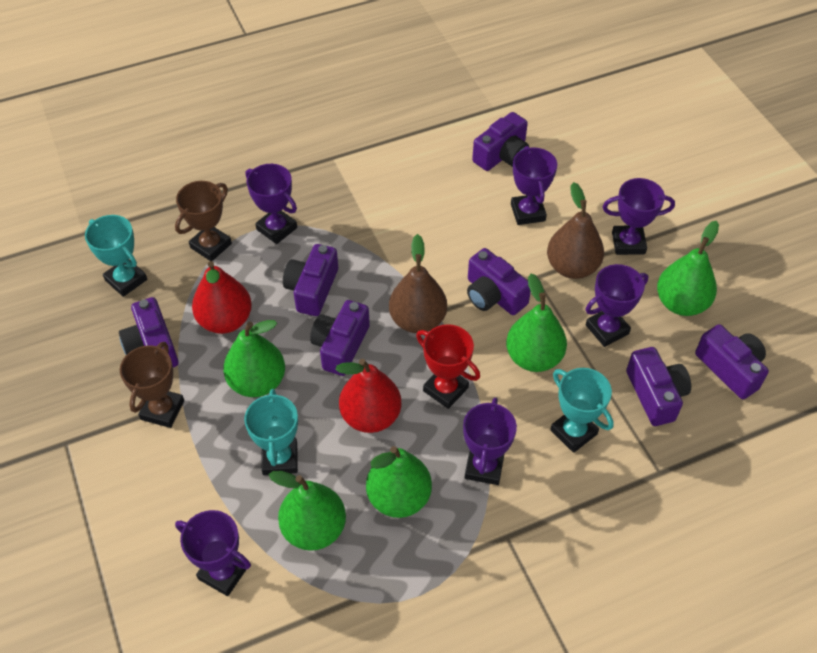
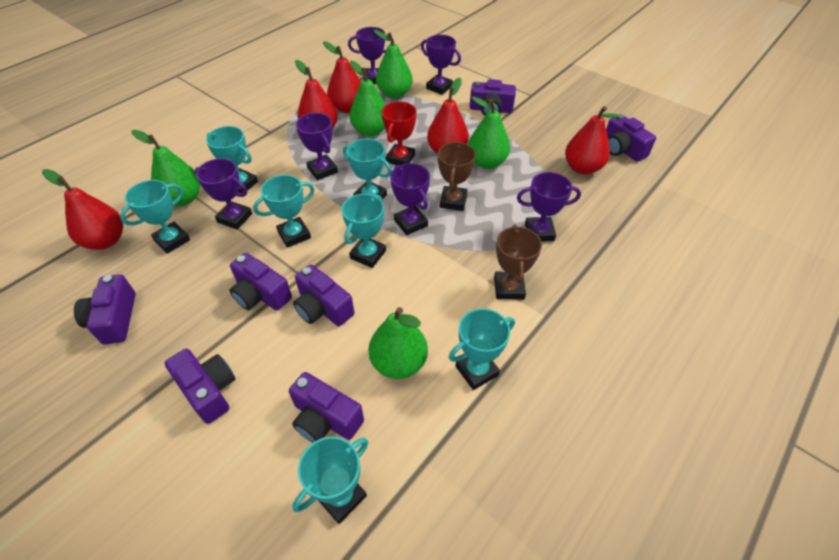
brown pear: [389,234,447,333] [547,182,604,279] = 2 -> none = 0
red pear: [192,261,252,334] [335,359,402,433] = 2 -> [42,169,123,250] [295,60,338,128] [323,42,361,113] [427,78,469,154] [565,106,620,174] = 5
turquoise trophy: [85,215,147,297] [244,389,298,475] [550,368,614,453] = 3 -> [120,180,190,254] [206,126,258,193] [253,175,315,248] [293,437,368,524] [342,194,386,268] [343,139,392,200] [449,309,515,390] = 7

